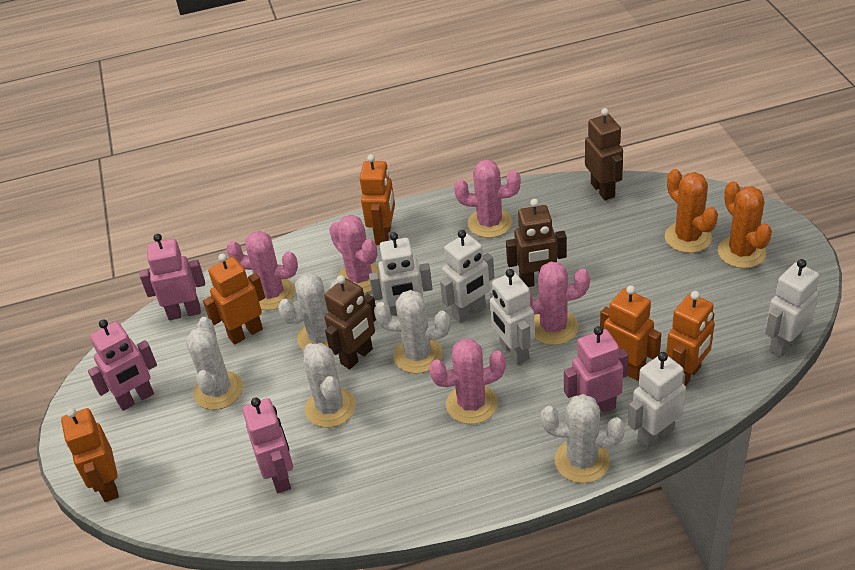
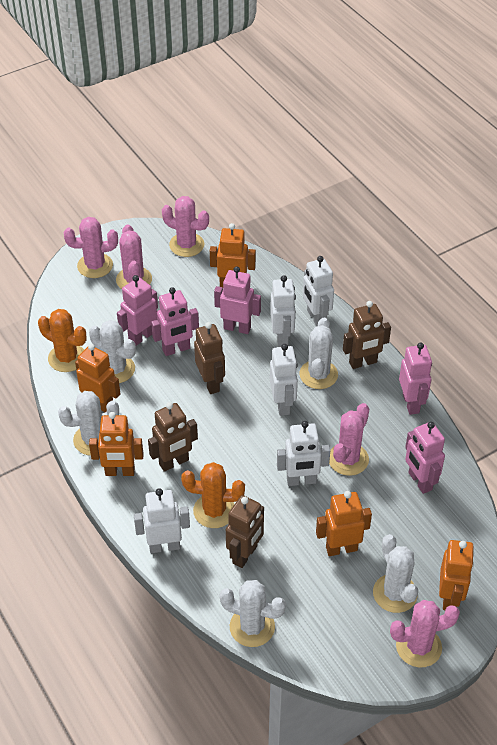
brown robot: [324,275,376,369] [506,199,566,287] [585,108,623,201] = 3 -> [148,402,198,472] [194,322,225,394] [226,495,264,568] [343,301,391,369] = 4
pink robot: [88,320,157,411] [140,234,205,320] [242,398,293,493] [564,326,628,412] = 4 -> [117,275,158,345] [151,287,199,356] [214,266,261,334] [399,343,432,415] [405,422,445,494] = 5

